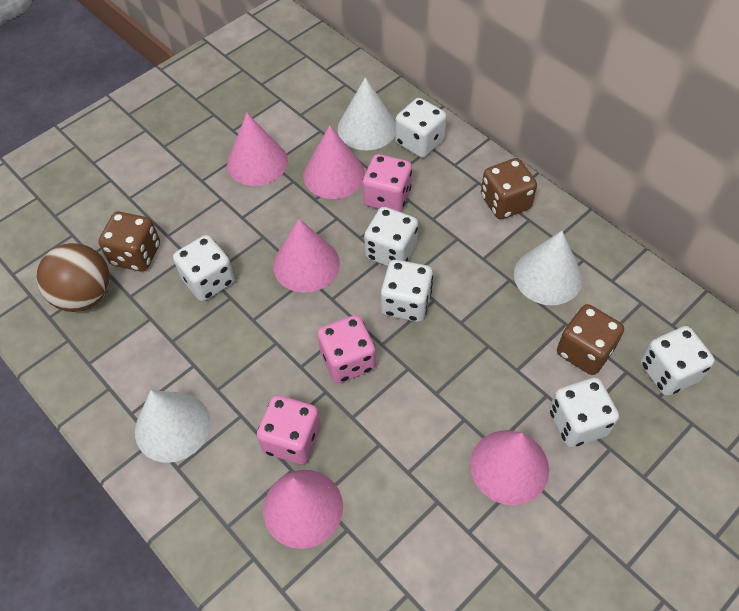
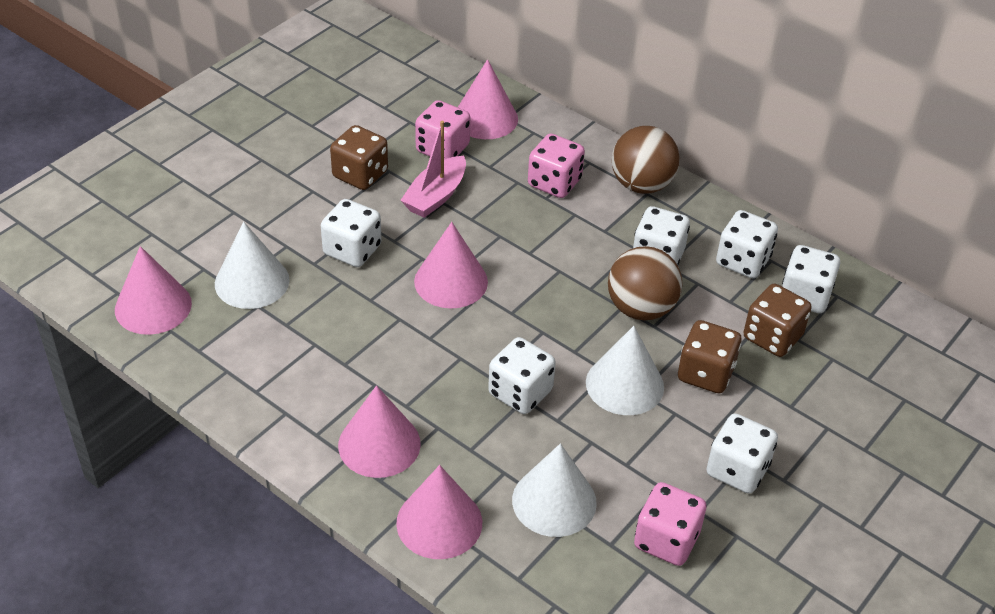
brown ball: [37,243,110,312] = 1 -> [608,246,683,320] [612,126,680,194] = 2
pink boat: none = 0 -> [400,120,466,218] = 1

